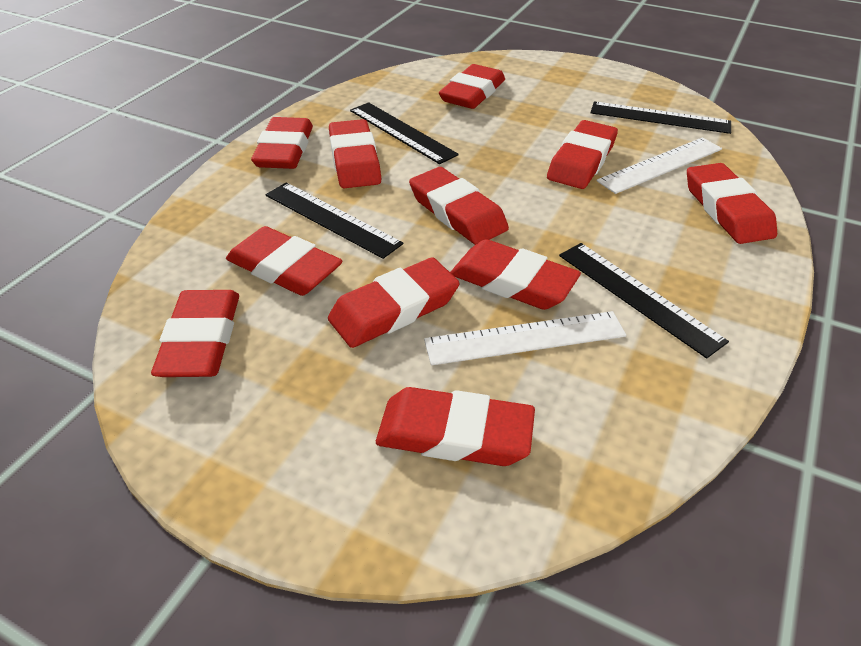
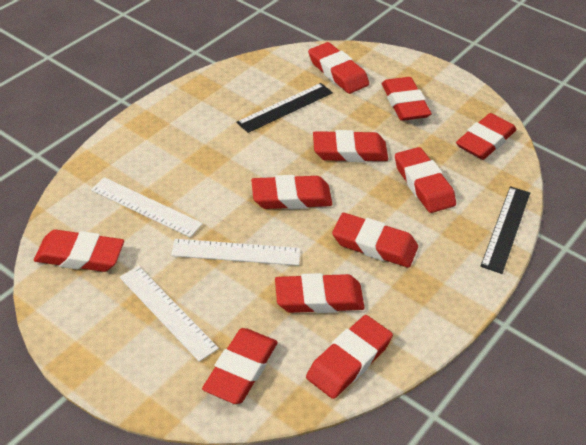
black ruler: [266,182,403,259] [350,102,459,164] [559,243,729,358] [590,101,731,134] = 4 -> [236,83,333,133] [480,186,530,274] = 2
white ruler: [424,311,626,365] [597,137,722,194] = 2 -> [91,177,203,238] [119,266,219,362] [171,239,300,266] = 3

